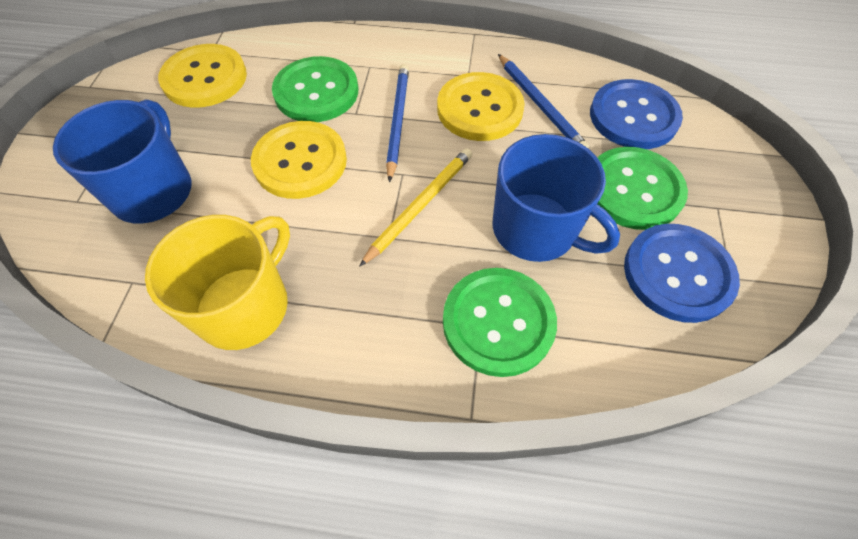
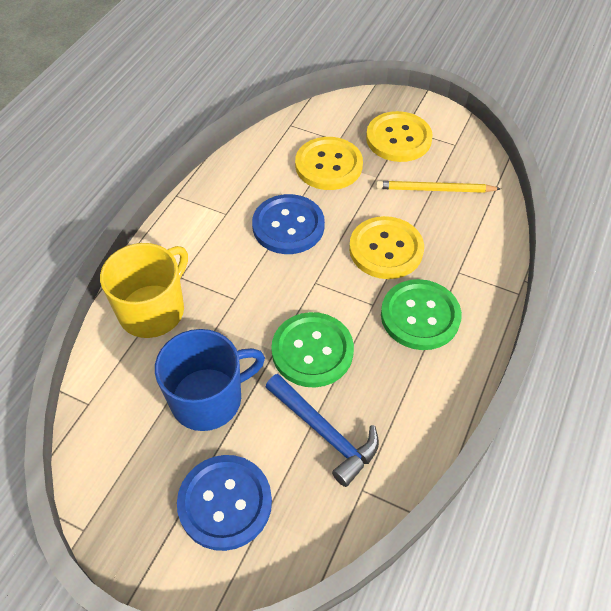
blue hammer: none = 0 -> [266,374,379,487] = 1
blue mug: [53,99,192,224] [492,134,620,262] = 2 -> [155,329,265,431] = 1
blue pencil: [386,64,409,182] [498,54,589,149] = 2 -> none = 0
green button: [272,56,358,122] [443,268,557,377] [597,147,688,230] = 3 -> [271,312,354,387] [381,279,462,350] = 2

